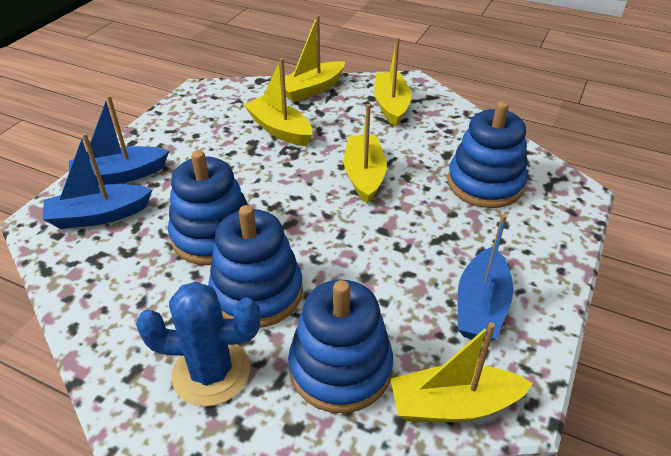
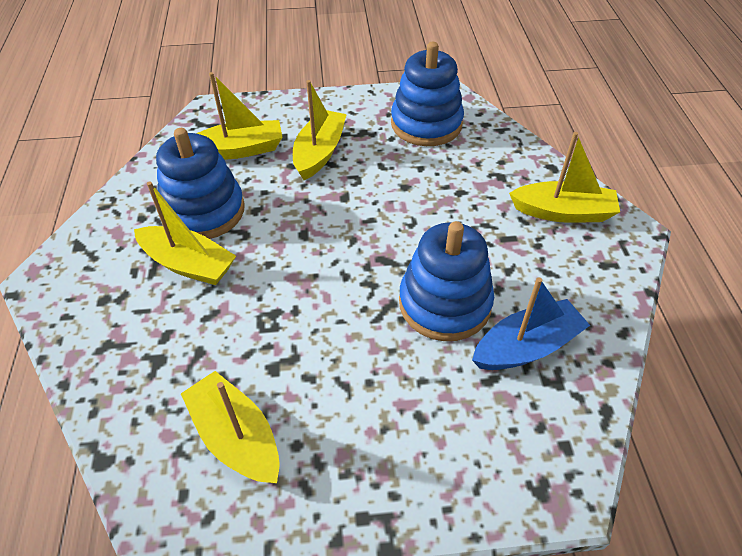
blue boat: [42,133,152,229] [69,95,169,185] [457,214,513,342] = 3 -> [472,277,590,370] = 1
blue cactus: [136,281,260,406] = 1 -> none = 0
blue stacking toy: [168,150,247,265] [208,205,303,328] [288,280,393,413] [448,101,528,208] = 4 -> [156,128,245,239] [391,42,464,146] [399,221,494,341] = 3

